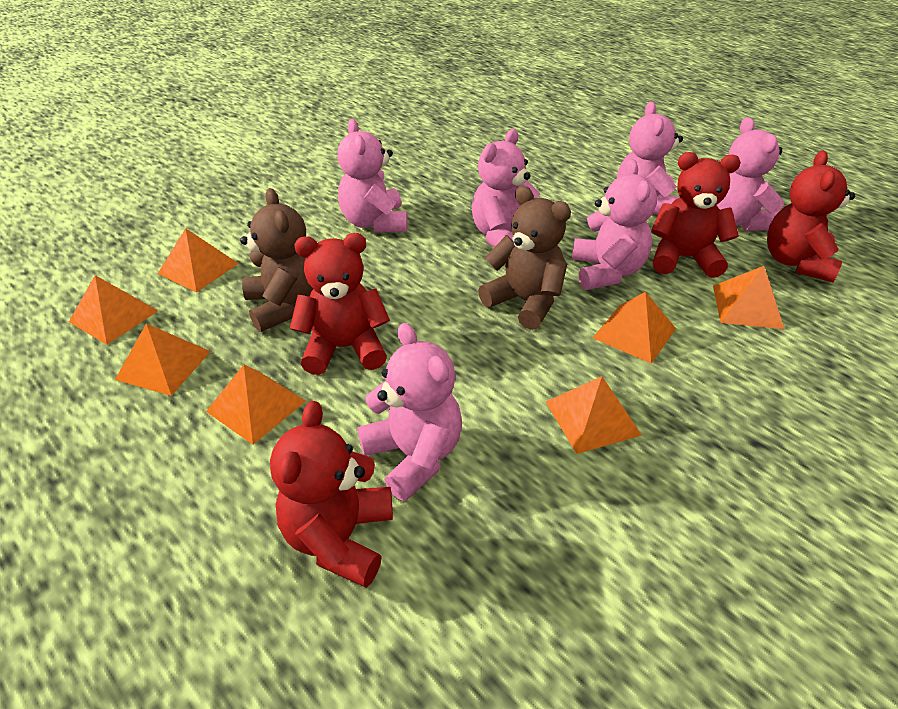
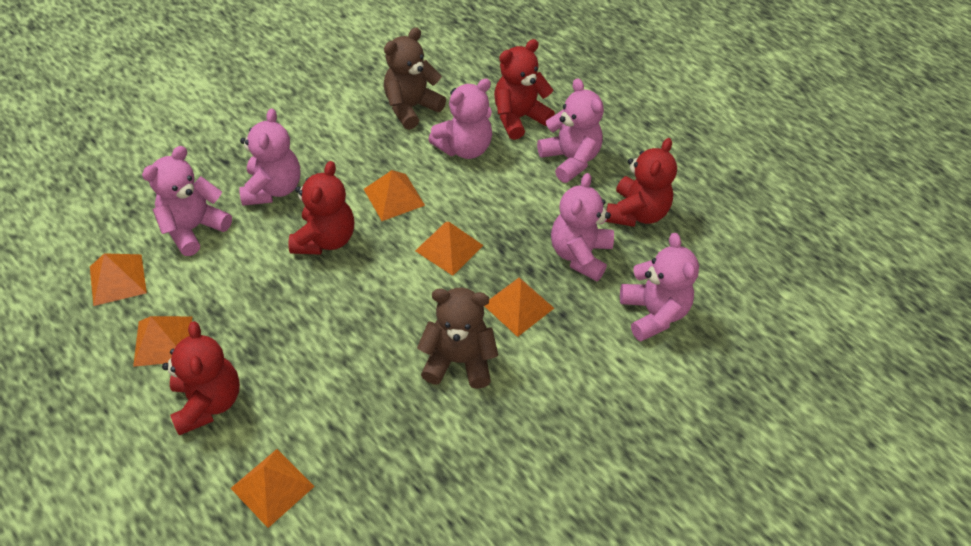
orange pyramid: [69,275,158,345] [115,323,211,396] [158,228,239,292] [206,365,306,444] [546,376,642,454] [593,292,676,364] [713,266,784,329] = 7 -> [90,253,147,306] [133,316,193,367] [230,449,315,528] [364,170,425,221] [415,222,483,276] [485,277,554,337] = 6

